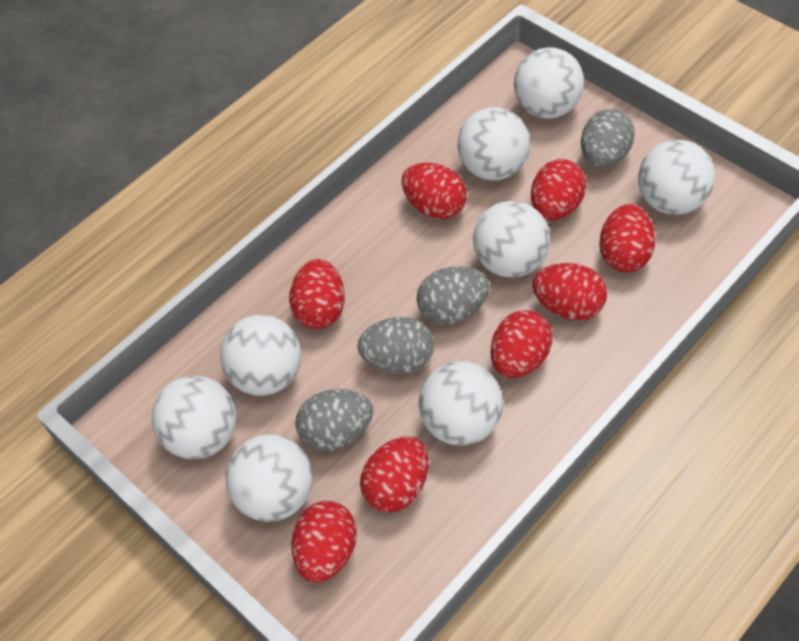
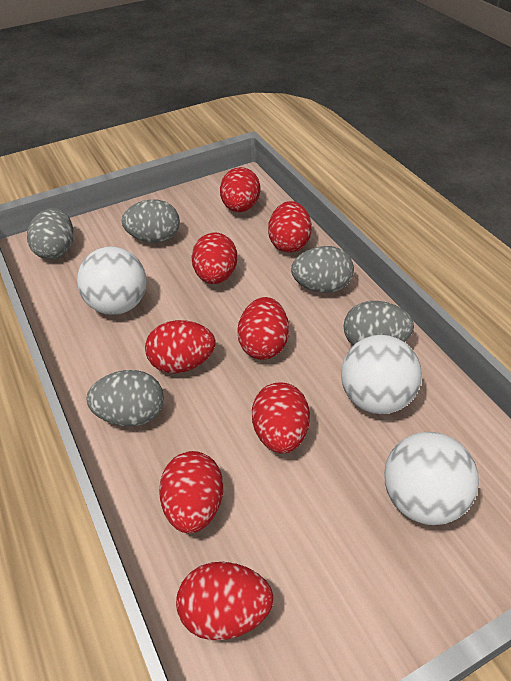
grey egg: [295,389,373,451] [357,317,434,374] [417,266,489,324] [581,108,635,168] = 4 -> [27,208,73,260] [86,370,164,427] [122,199,180,243] [291,246,354,293] [343,301,414,346] = 5
white ball: [152,376,236,459] [220,315,301,396] [226,434,313,522] [419,361,503,446] [458,107,530,180] [473,201,550,278] [514,47,584,119] [638,140,715,215] = 8 -> [77,247,147,315] [341,335,422,414] [384,432,479,525] = 3

